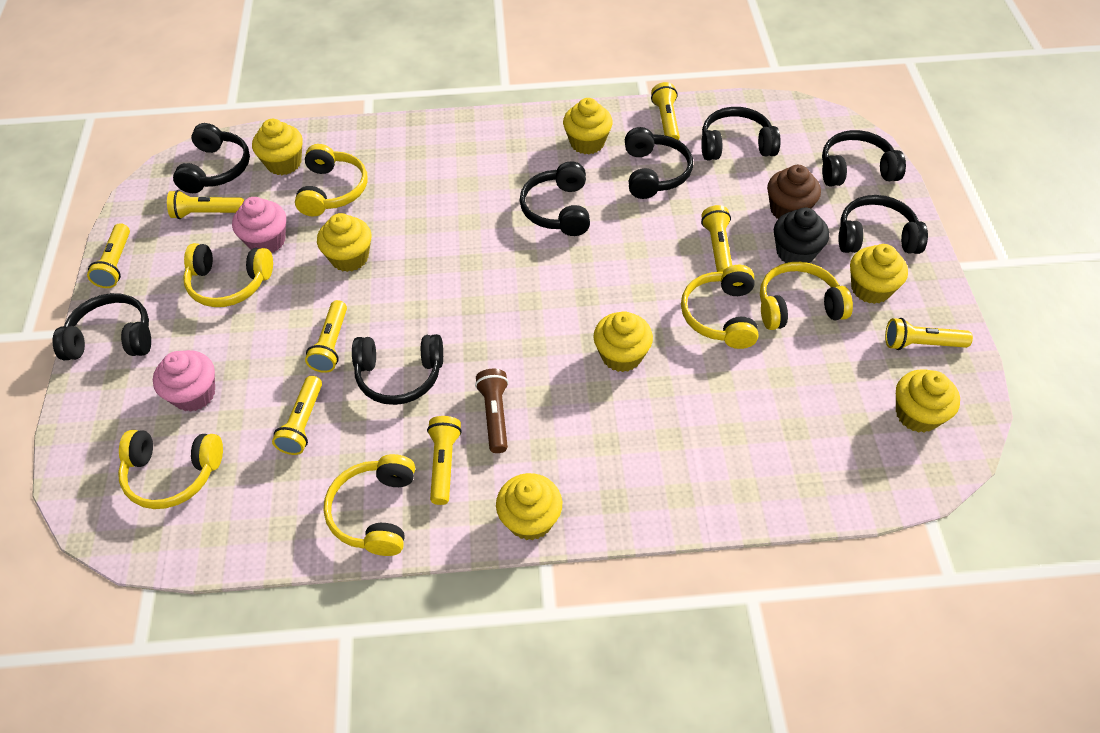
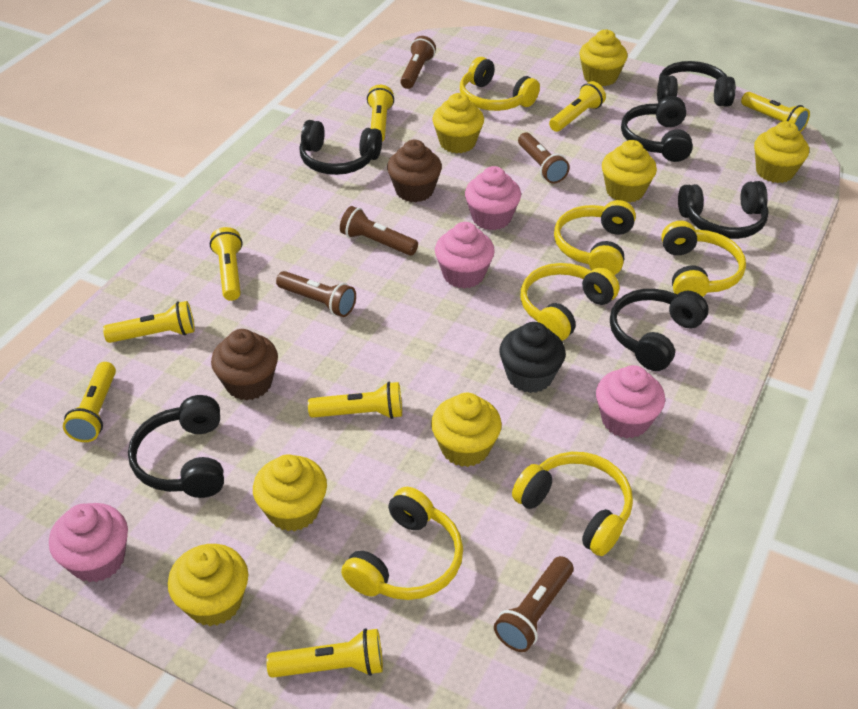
black headphones: [52,293,151,360] [173,123,250,193] [352,334,443,405] [520,161,590,236] [625,127,693,199] [701,107,781,161] [822,130,906,187] [839,195,928,254] = 8 -> [128,395,224,498] [299,120,382,175] [610,289,709,371] [621,96,693,162] [657,61,736,107] [678,181,769,239] = 6
brown cupcake: [767,165,821,219] = 1 -> [211,329,278,401] [387,140,442,202] = 2
brown flashlight: [475,369,509,453] = 1 -> [276,271,356,317] [340,206,418,256] [400,36,436,89] [494,556,573,652] [518,132,570,183] = 5
pink cupcake: [153,350,215,412] [232,197,286,253] = 2 -> [49,503,128,582] [435,222,495,288] [465,166,521,230] [596,365,665,439] = 4

